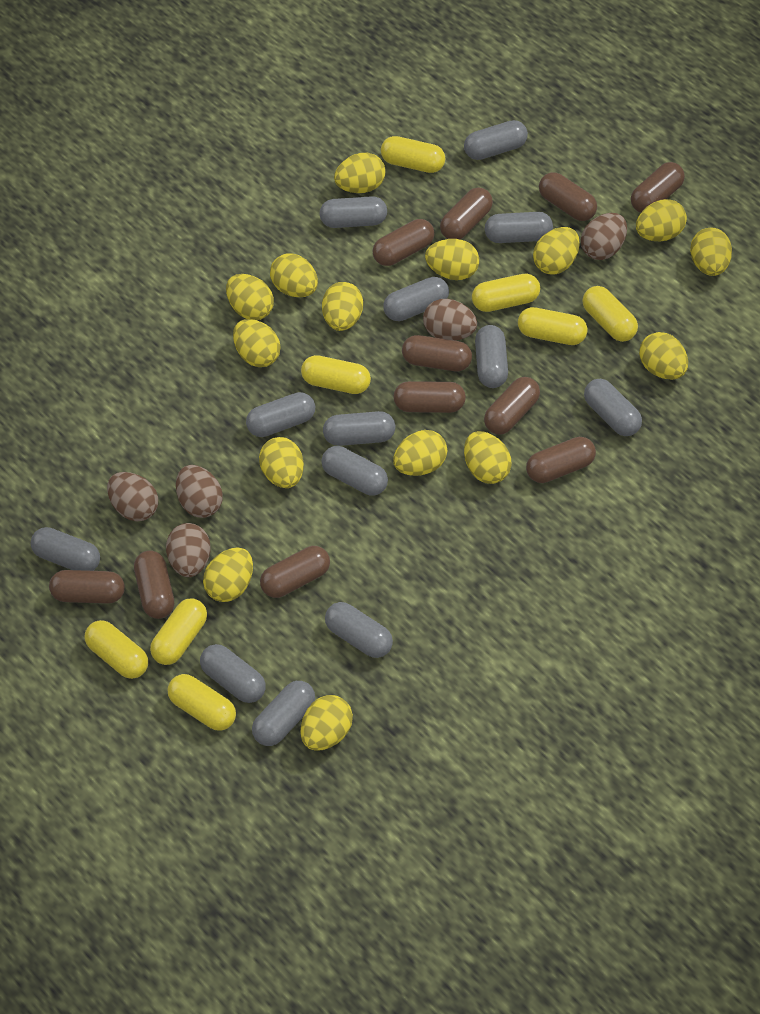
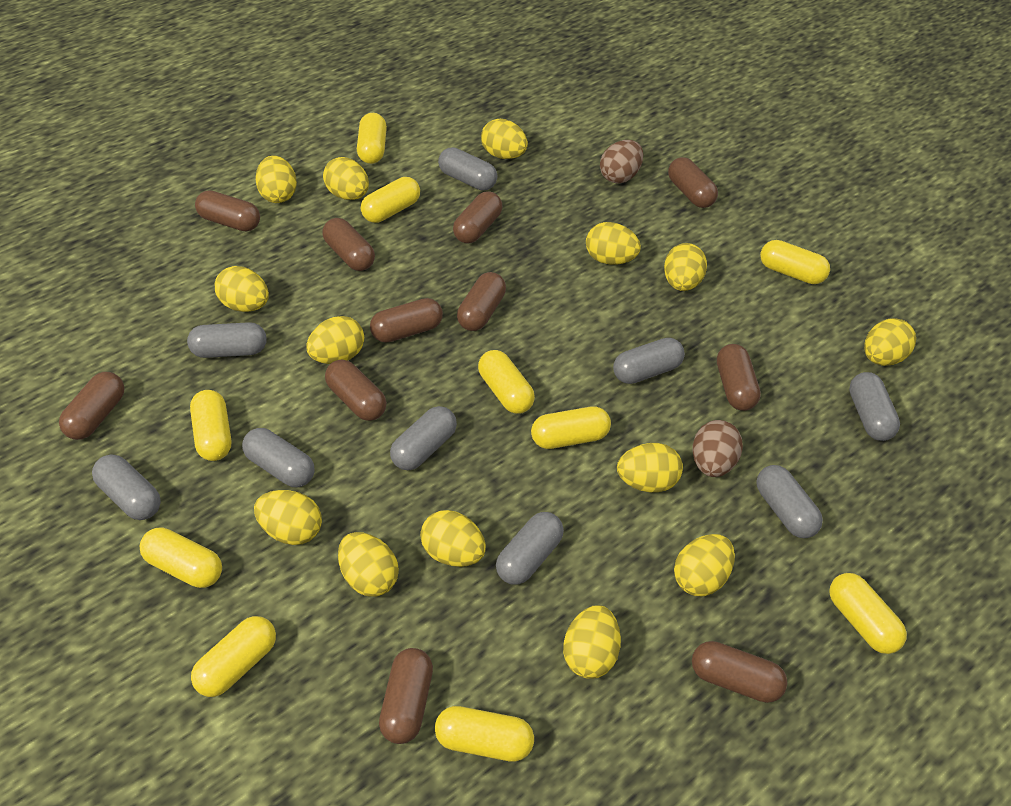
brown egg: [107,472,158,522] [166,523,211,577] [176,465,223,518] [423,299,477,341] [581,213,627,260] = 5 -> [600,140,643,183] [693,420,743,477] = 2
grey capsule: [31,527,100,571] [200,644,266,703] [246,392,315,437] [252,681,315,746] [320,196,387,228] [321,446,388,496] [323,411,395,446] [325,602,393,658] [383,277,449,321] [464,120,528,160] [475,325,508,388] [484,212,553,243] [584,379,642,436] = 13 -> [92,455,161,520] [187,322,267,358] [242,428,315,487] [390,406,457,470] [438,147,498,191] [496,512,564,585] [613,338,685,384] [756,465,823,538] [849,372,900,441] = 9
yellow capsule: [85,620,148,679] [150,598,207,665] [167,674,236,731] [301,355,371,394] [381,136,445,173] [472,274,540,312] [518,307,588,345] [582,286,638,342] = 8 -> [139,527,222,588] [190,390,231,461] [191,616,276,697] [357,113,387,164] [361,177,420,223] [435,706,534,762] [478,350,535,414] [531,406,611,449] [760,240,830,284] [829,573,907,654] = 10
yellow egg: [203,547,253,602] [226,274,274,320] [233,319,280,367] [259,437,304,488] [270,253,318,297] [301,695,353,751] [322,282,363,331] [334,153,386,193] [393,430,447,476] [425,239,479,280] [464,431,511,484] [533,227,580,275] [636,199,687,241] [639,332,688,380] [690,228,732,276] = 15 -> [215,266,269,312] [254,490,322,545] [255,156,297,203] [307,316,364,364] [323,157,369,200] [338,532,399,597] [420,510,486,567] [481,119,528,159] [563,605,621,679] [586,222,641,265] [617,443,683,492] [664,243,707,291] [674,534,735,596] [864,318,916,366] = 14

